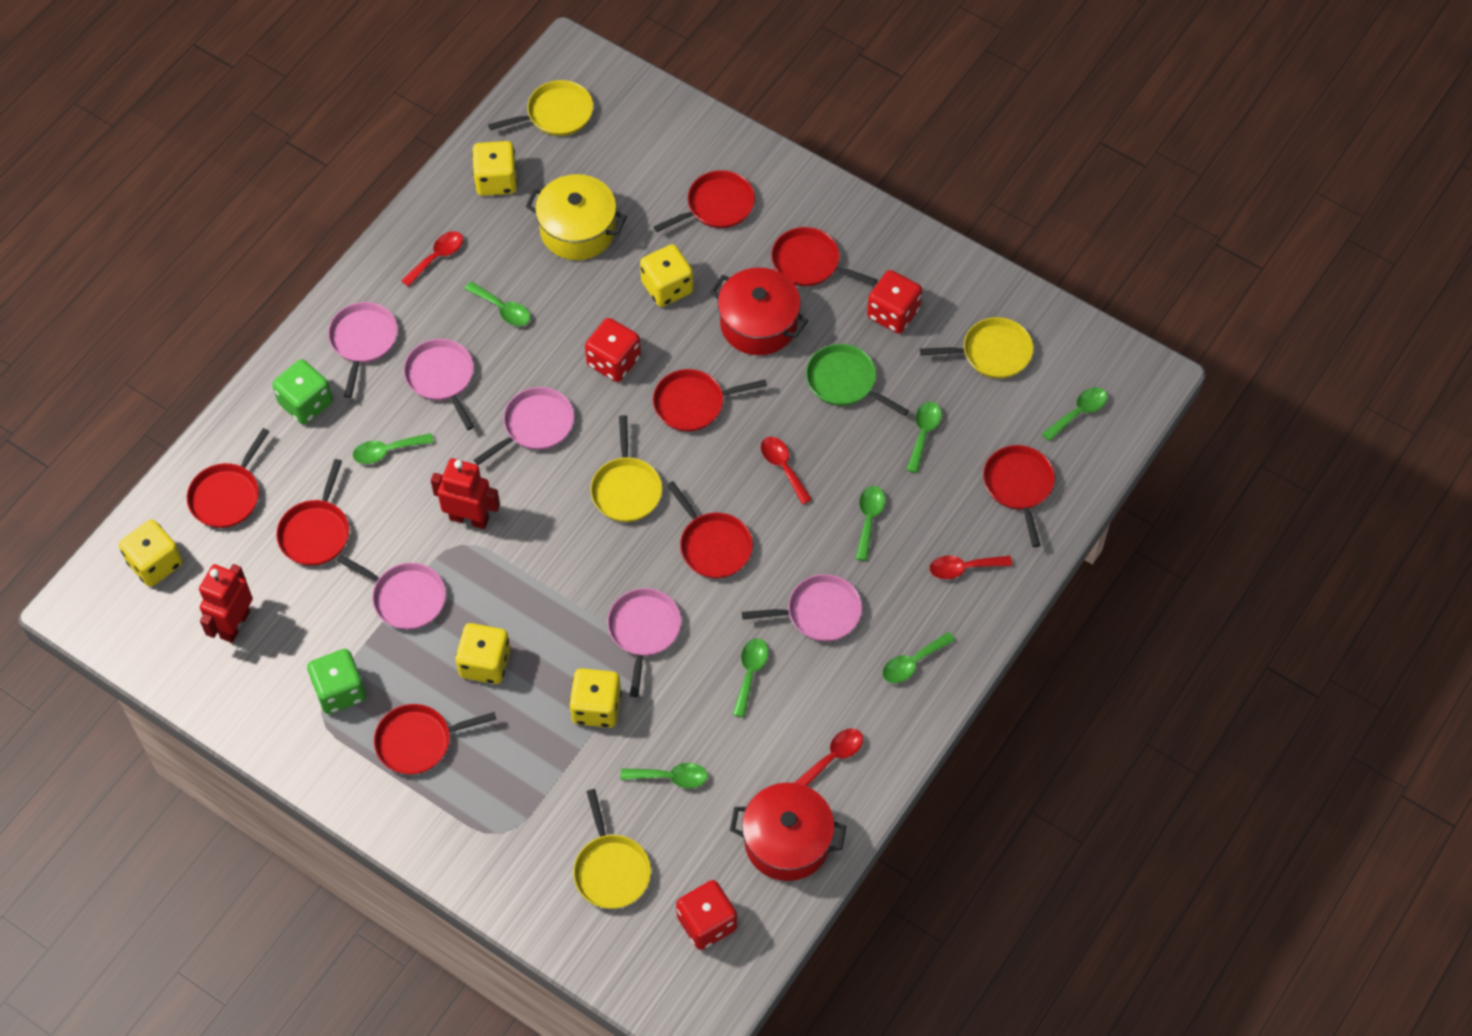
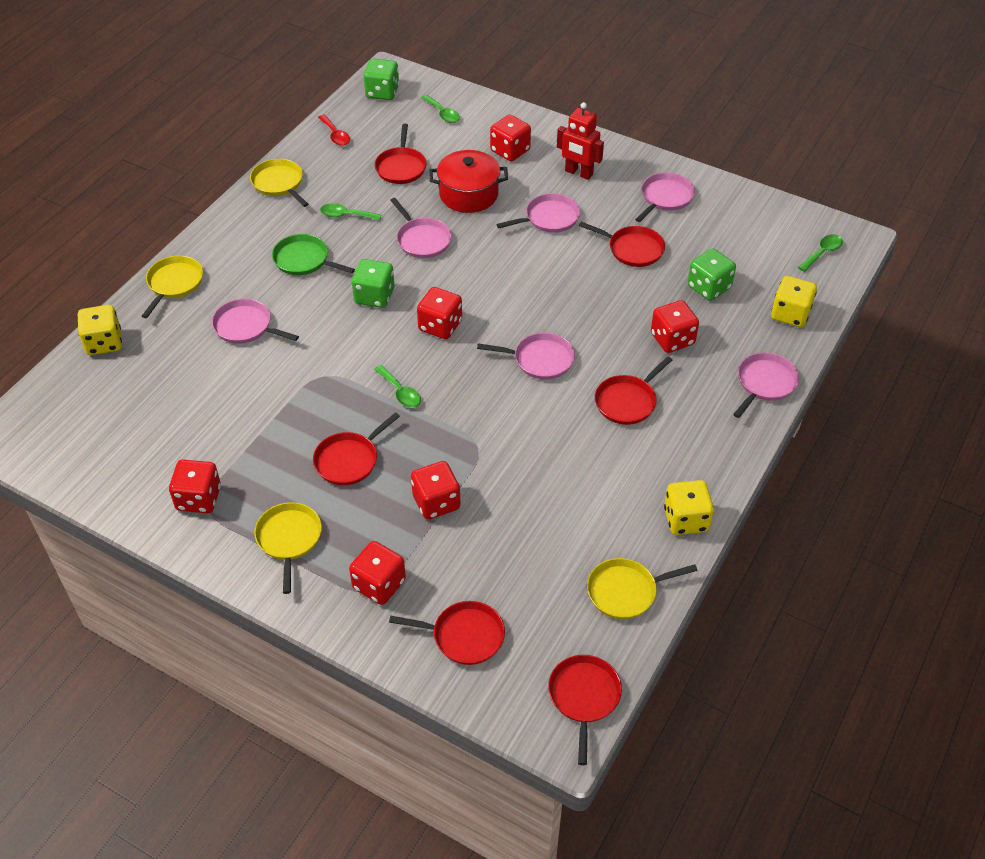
green dice: [272,359,333,425] [307,649,366,714] = 2 -> [352,259,394,308] [364,59,399,100] [687,248,736,301] = 3
green spoon: [353,433,434,464] [464,282,530,326] [620,763,708,788] [733,638,769,718] [856,486,886,561] [883,632,955,683] [906,402,942,473] [1042,387,1107,441] = 8 -> [320,203,381,221] [374,365,421,408] [421,95,460,123] [798,234,843,272] = 4
red dice: [585,318,641,382] [676,880,737,950] [867,270,922,333] = 3 -> [169,460,221,513] [349,541,406,605] [411,461,461,520] [417,287,462,339] [490,115,531,161] [651,300,699,353] = 6
red pan: [187,428,270,528] [276,459,349,566] [374,704,496,774] [653,170,755,232] [653,369,767,432] [667,481,753,578] [771,227,878,286] [983,445,1055,547] = 8 -> [313,412,400,485] [375,124,427,184] [389,601,505,665] [548,655,622,765] [579,222,665,267] [595,356,672,425] = 6
red pot: [710,267,808,355] [730,782,846,881] = 2 -> [429,150,508,213] = 1
red robot: [199,564,253,643] [431,458,500,529] = 2 -> [557,102,604,180] = 1
red spoon: [401,231,463,287] [761,437,812,504] [794,728,863,786] [930,556,1012,579] = 4 -> [318,115,350,146] = 1
yellow dice: [119,520,183,587] [455,623,511,684] [472,141,518,196] [569,668,622,728] [640,244,694,307] = 5 -> [78,305,122,355] [664,480,714,535] [771,276,817,327] = 3
yellow pot: [526,174,627,260] = 1 -> none = 0

